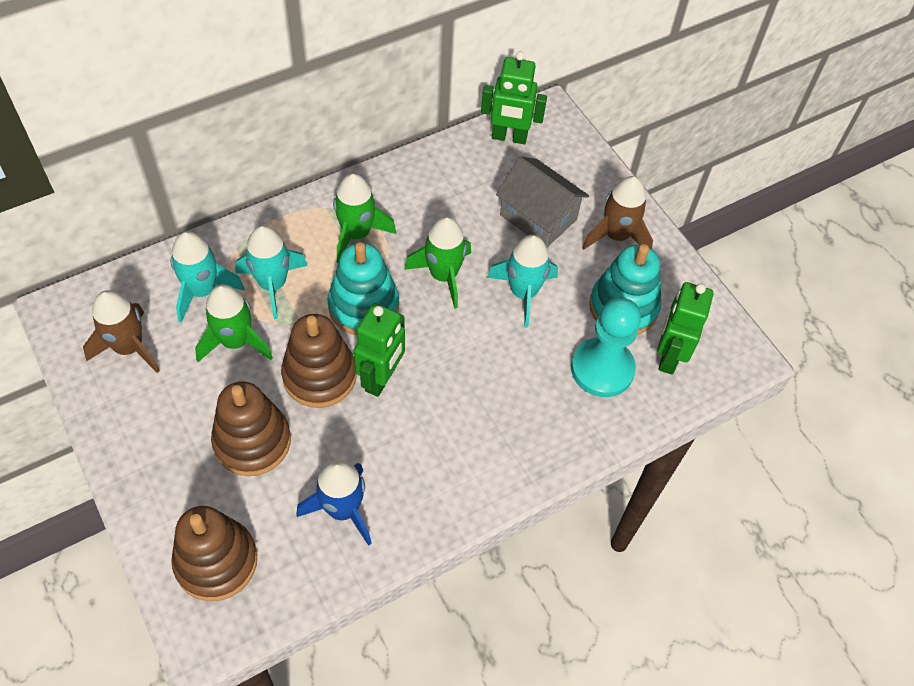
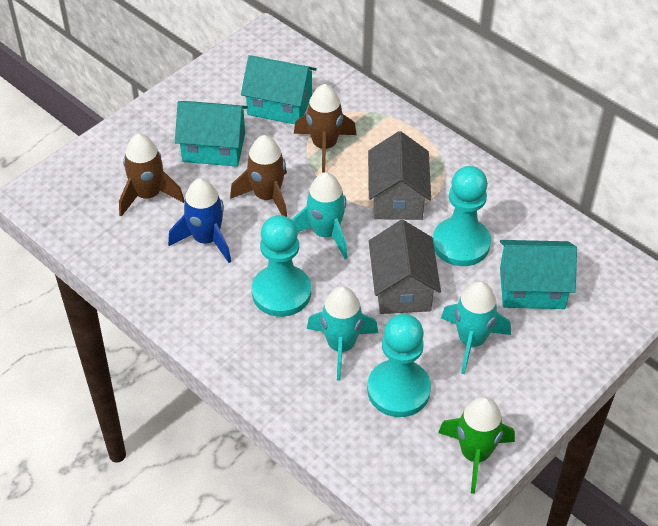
brown rocket: [83,290,160,373] [582,176,653,250] = 2 -> [119,134,185,217] [230,135,287,217] [294,84,357,173] = 3
brown stacking toy: [171,506,257,601] [211,381,291,476] [281,314,357,408] = 3 -> none = 0
green robot: [354,303,405,397] [481,51,547,144] [657,282,713,374] = 3 -> none = 0
green rocket: [195,284,273,362] [333,173,396,263] [404,217,471,309] = 3 -> [438,396,515,494] = 1
grey house: [496,157,589,247] = 1 -> [368,131,431,220] [369,220,441,314] = 2
turquoise house: none = 0 -> [175,101,248,167] [241,55,317,125] [500,240,577,309] = 3
turquoise pawn: [571,297,641,397] = 1 -> [252,215,311,317] [367,314,431,417] [433,166,491,266] = 3
turquoise stacking toy: [328,242,399,335] [589,244,662,335] = 2 -> none = 0

